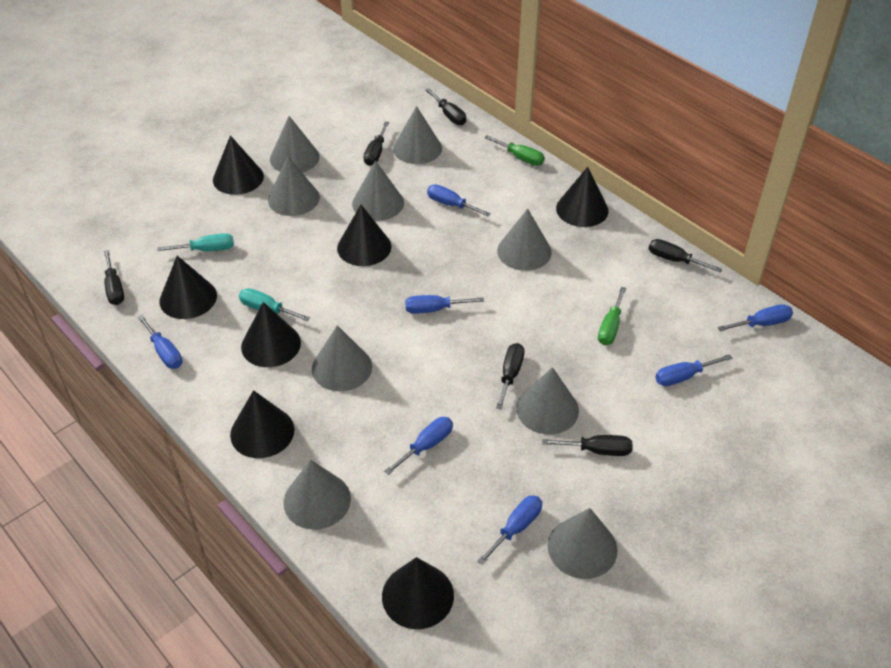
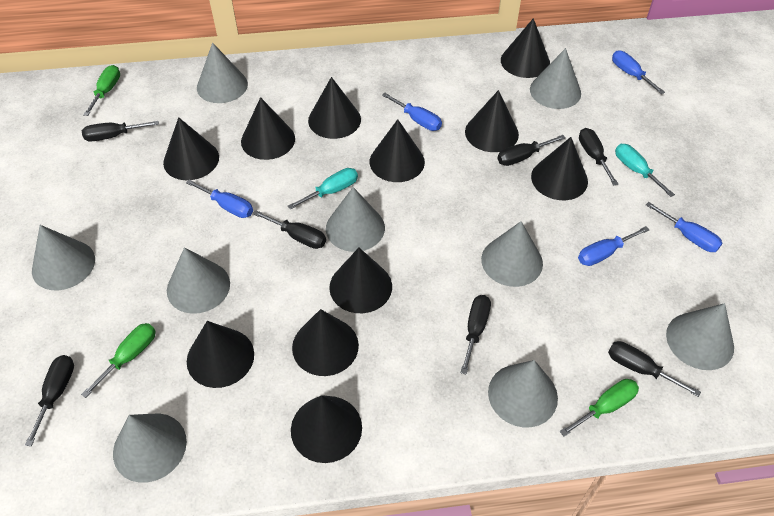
black cone: [159,256,217,319] [213,135,264,195] [230,390,294,458] [241,302,301,367] [337,205,391,266] [382,557,454,629] [556,167,609,227] = 7 -> [163,117,219,180] [187,321,254,388] [241,97,295,160] [291,395,362,463] [292,309,359,376] [308,77,361,139] [329,248,392,313] [370,119,425,182] [465,90,519,152] [501,18,550,78] [531,137,588,200] = 11
black screwdriver: [104,250,124,305] [363,121,389,166] [426,89,466,125] [496,343,524,410] [543,435,632,456] [649,239,722,273] = 6 -> [25,355,74,446] [82,121,159,141] [253,210,326,249] [460,295,491,375] [497,135,565,166] [579,128,618,186] [608,341,701,397] = 7
blue screwdriver: [138,315,182,369] [384,417,453,475] [405,295,484,314] [427,184,491,217] [477,495,542,565] [655,354,732,386] [718,304,793,331] = 7 -> [186,179,253,218] [382,93,442,131] [578,226,649,266] [612,51,665,94] [646,202,722,252] = 5
green screwdriver: [484,135,545,166] [598,287,626,345] = 2 -> [81,323,156,398] [83,65,120,116] [560,379,639,436] = 3

